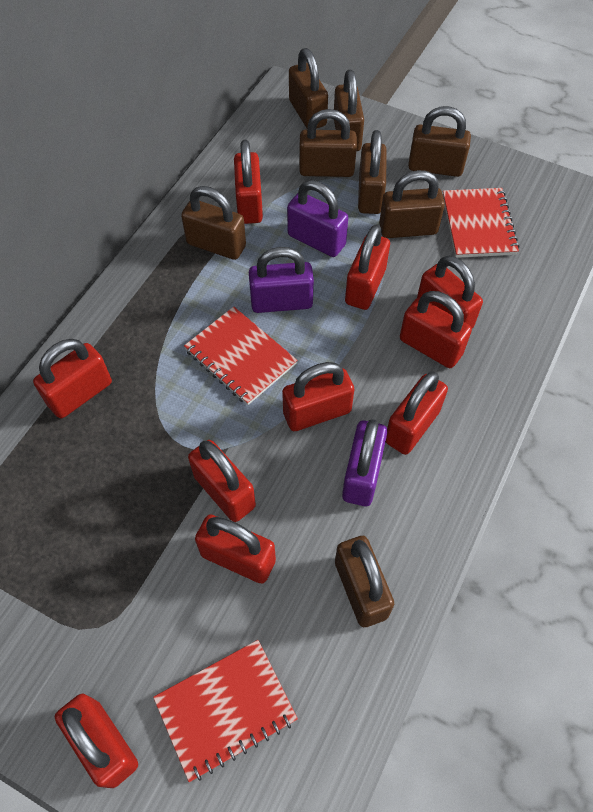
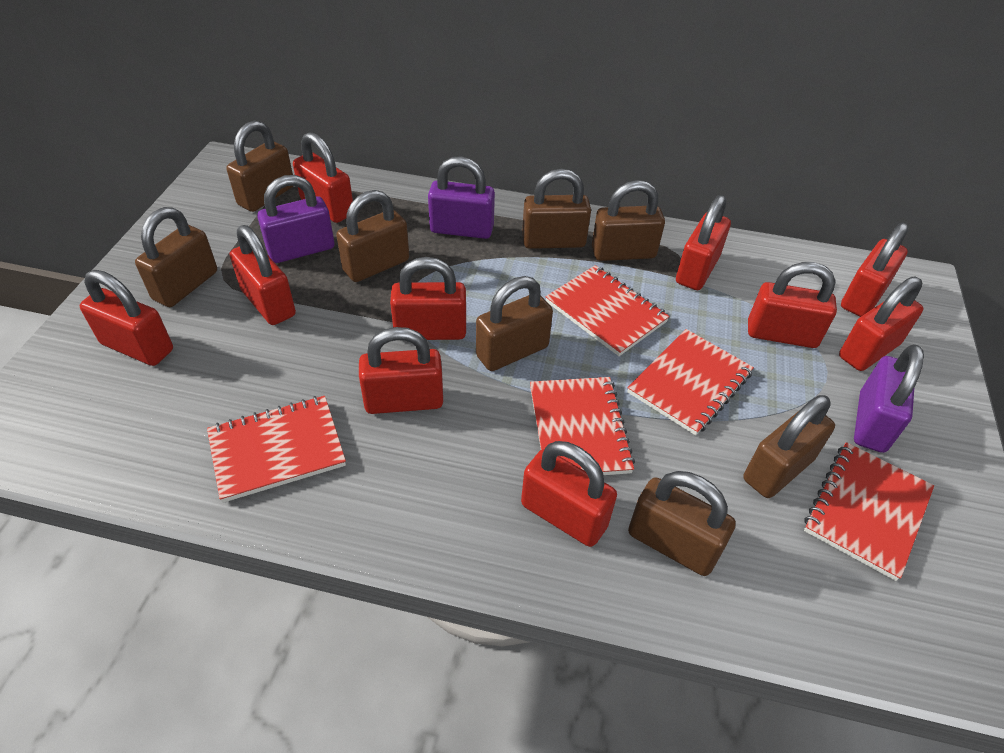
red notebook: [153,640,298,782] [184,307,297,405] [443,188,519,258] = 3 -> [207,396,346,503] [530,377,635,475] [545,265,670,356] [627,329,754,435] [804,442,934,581] = 5

